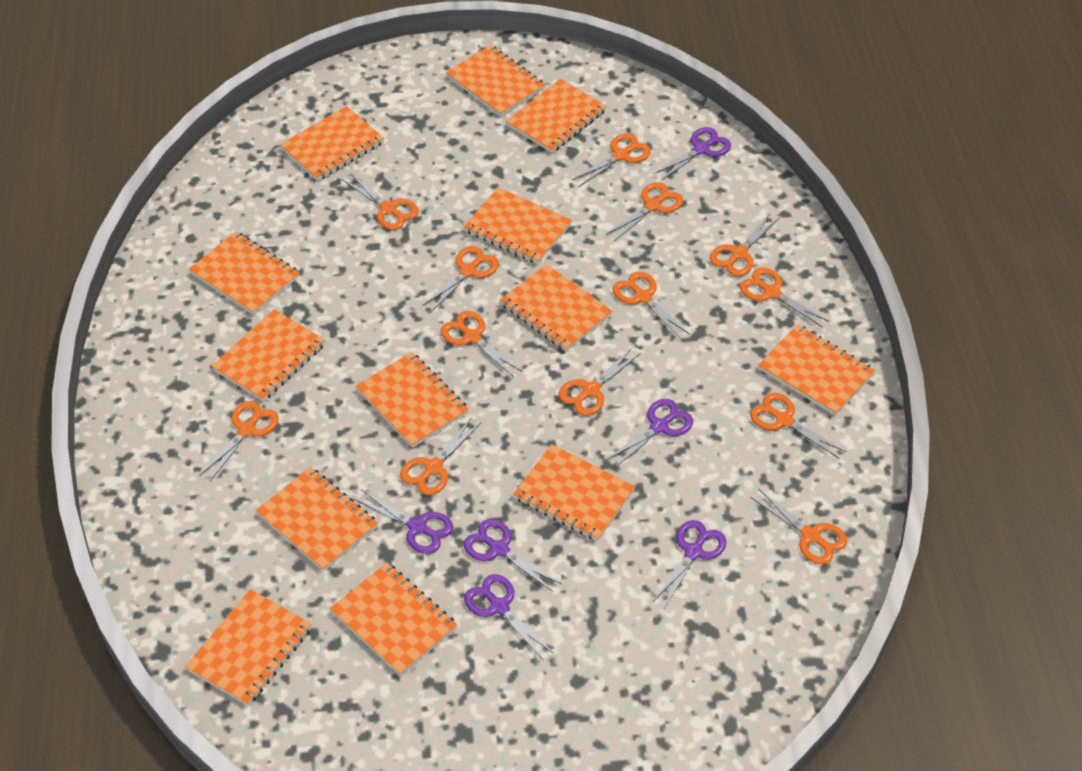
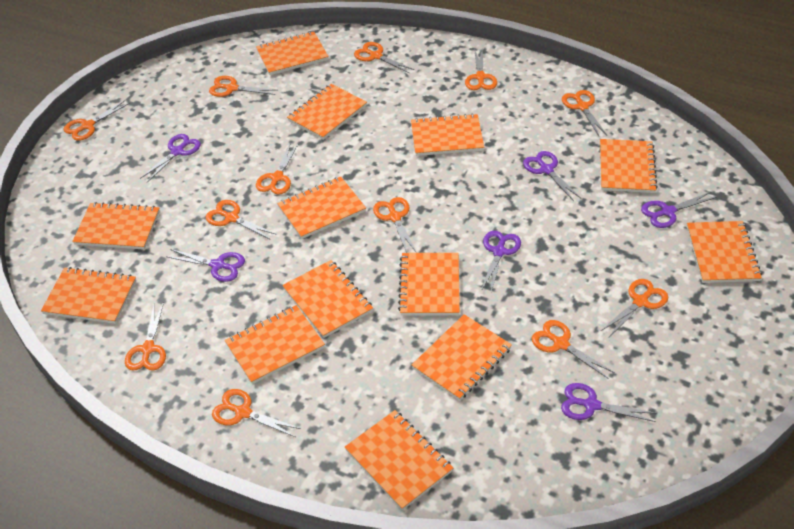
orange scissors: [199,401,279,481] [342,173,419,230] [400,418,481,495] [422,246,499,312] [441,311,523,377] [558,348,641,416] [572,133,651,187] [606,182,683,241] [612,271,690,339] [710,214,780,276] [740,268,830,328] [750,393,846,459] [750,488,847,564] = 13 -> [64,100,130,141] [125,302,166,371] [206,200,277,240] [209,76,278,97] [212,389,301,437] [256,143,298,194] [354,42,414,73] [373,197,417,253] [465,48,497,90] [532,320,615,379] [562,90,607,136] [601,279,668,337] = 12

